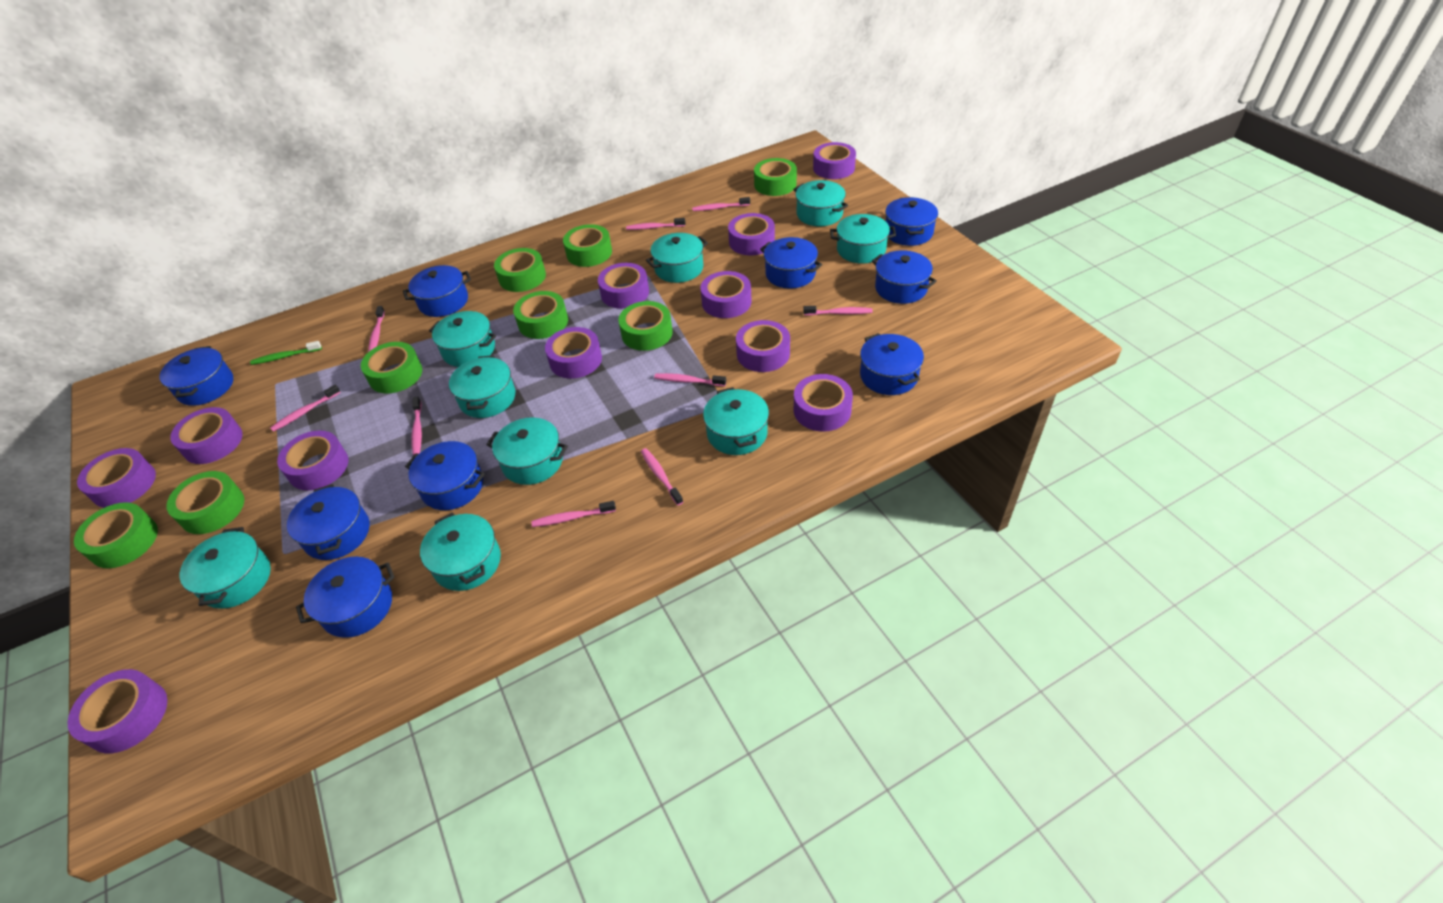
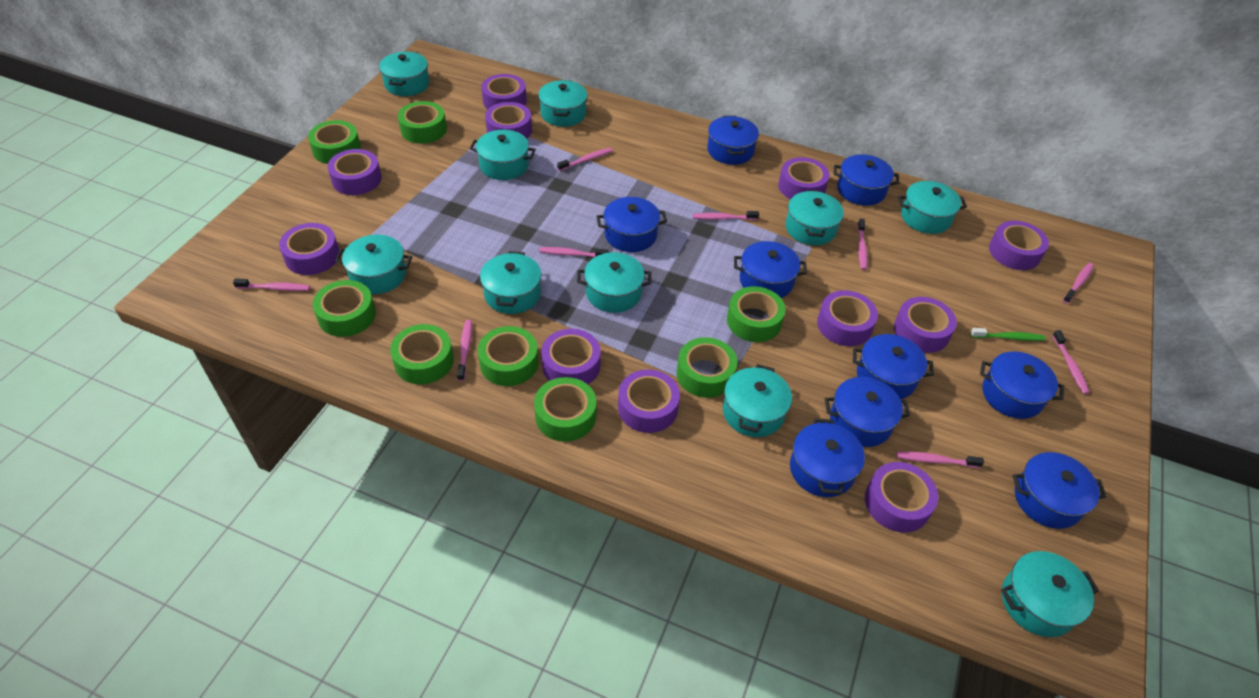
turquoise pot: [180,527,271,609] [420,512,501,591] [429,311,496,367] [449,355,515,418] [486,417,568,485] [646,233,708,283] [703,387,769,455] [793,180,848,226] [830,214,896,263] = 9 -> [335,235,412,294] [379,51,429,96] [469,130,536,180] [480,251,541,314] [538,80,588,127] [577,252,652,313] [723,364,792,437] [785,190,844,245] [898,181,967,234] [1001,551,1099,637] = 10

